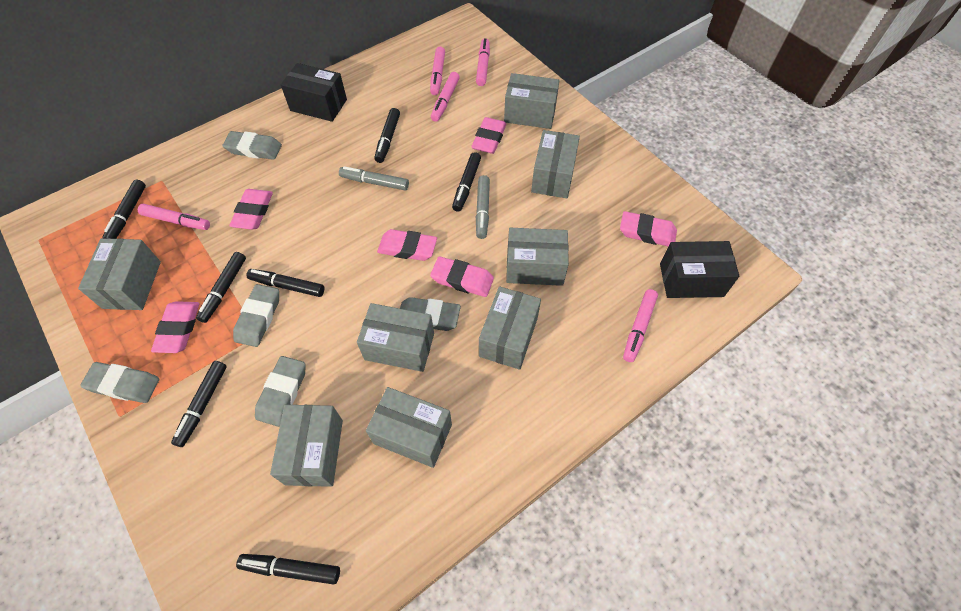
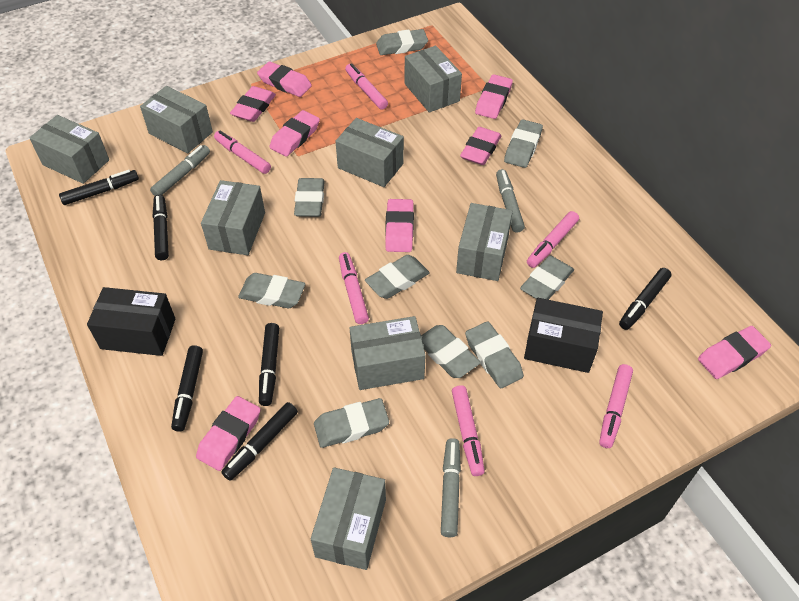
black marker: [102,180,146,239] [171,361,227,447] [196,252,246,323] [236,554,340,584] [246,269,324,297] [374,108,400,163] [452,152,481,212] = 7 -> [59,170,139,205] [153,195,169,260] [171,345,203,432] [221,402,298,481] [259,323,279,406] [619,268,671,330] = 6
grey eraser: [80,362,159,403] [223,131,282,160] [233,284,279,347] [255,356,306,427] [400,297,461,331] = 5 -> [238,273,305,308] [294,178,325,217] [314,398,389,448] [365,255,430,299] [376,29,428,55] [421,325,480,378] [465,321,524,388] [504,119,543,168] [520,255,574,300] = 9
grey marker: [339,166,409,191] [476,175,490,239] = 2 -> [150,145,210,196] [441,438,461,537] [496,169,525,233] = 3
pink eraser: [151,301,199,353] [229,189,273,229] [377,229,437,261] [430,256,494,297] [471,117,506,154] [620,211,677,247] = 6 -> [196,396,260,471] [230,86,276,122] [257,62,312,97] [270,110,320,157] [385,199,414,252] [460,127,501,165] [475,74,513,119] [698,326,771,379] = 8
pink marker: [138,204,210,230] [430,47,445,95] [431,72,460,122] [476,38,490,86] [623,289,658,362] = 5 -> [214,131,271,174] [339,252,369,324] [345,63,388,110] [452,385,485,476] [527,211,579,268] [599,364,633,448] = 6

